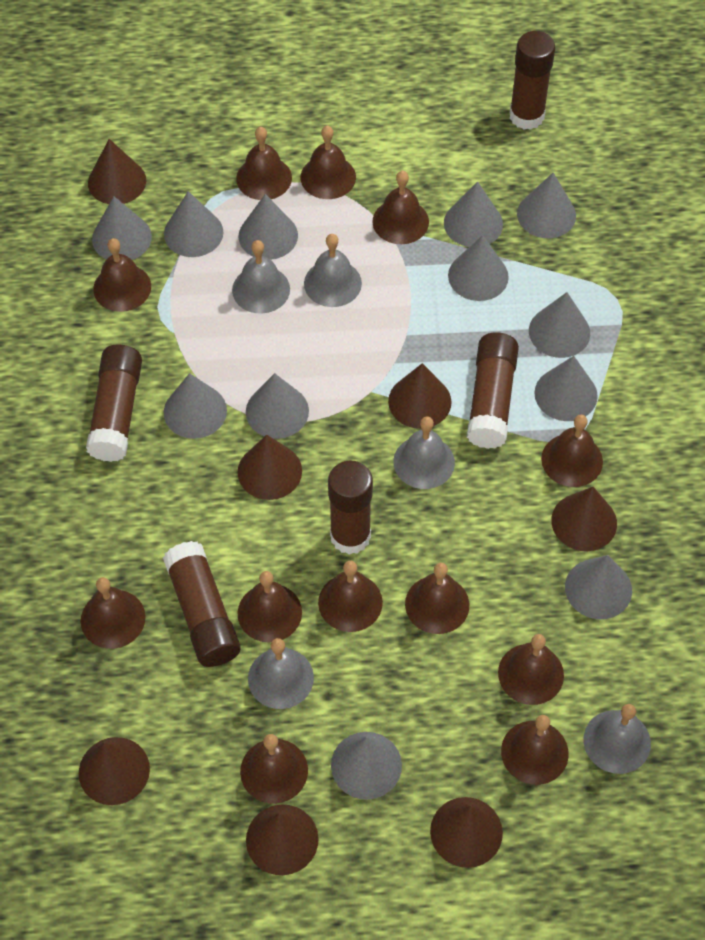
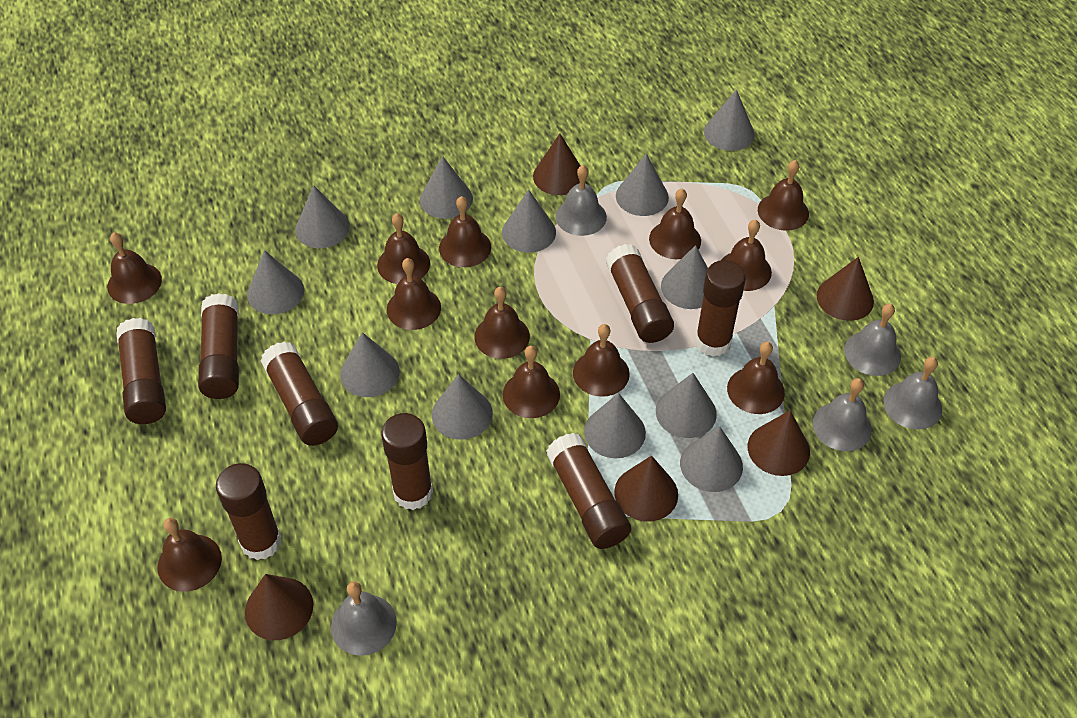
brown cone: [79,737,150,805] [88,139,146,204] [237,435,302,500] [246,805,319,875] [388,363,452,429] [430,797,503,868] [551,487,617,551] = 7 -> [245,574,313,640] [533,134,580,195] [614,456,678,522] [748,410,810,476] [817,257,874,321] = 5
brown glue stick: [86,344,142,462] [163,541,241,667] [328,461,373,555] [467,332,519,449] [510,31,555,130] = 5 -> [116,318,166,424] [198,293,239,399] [216,463,281,560] [260,342,338,446] [381,413,433,510] [546,433,631,549] [606,244,674,343] [695,260,746,357] = 8

